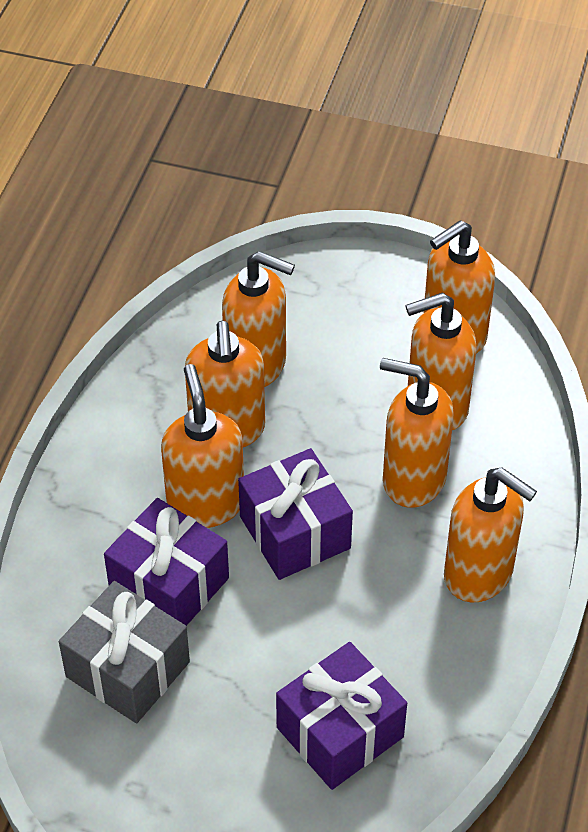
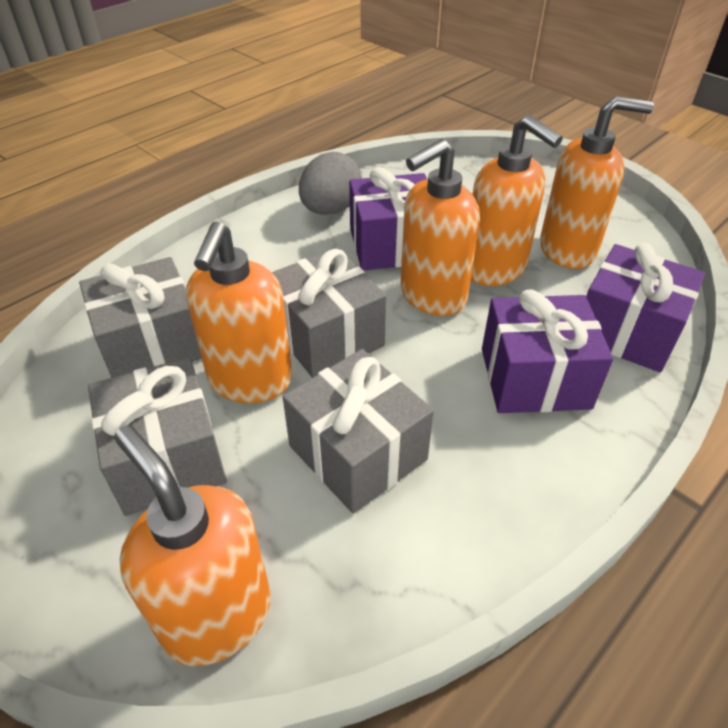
grey egg: none = 0 -> [299,152,362,215] = 1
grey gift: [59,581,190,723] = 1 -> [79,257,202,378] [88,357,227,516] [271,248,386,378] [283,349,434,514] = 4
orange soap dispenser: [161,364,244,528] [185,321,265,447] [222,251,295,387] [380,358,454,508] [405,293,477,430] [423,220,495,354] [444,467,537,602] = 7 -> [114,425,271,666] [186,221,292,403] [401,139,480,316] [471,115,563,286] [540,96,654,269] = 5

